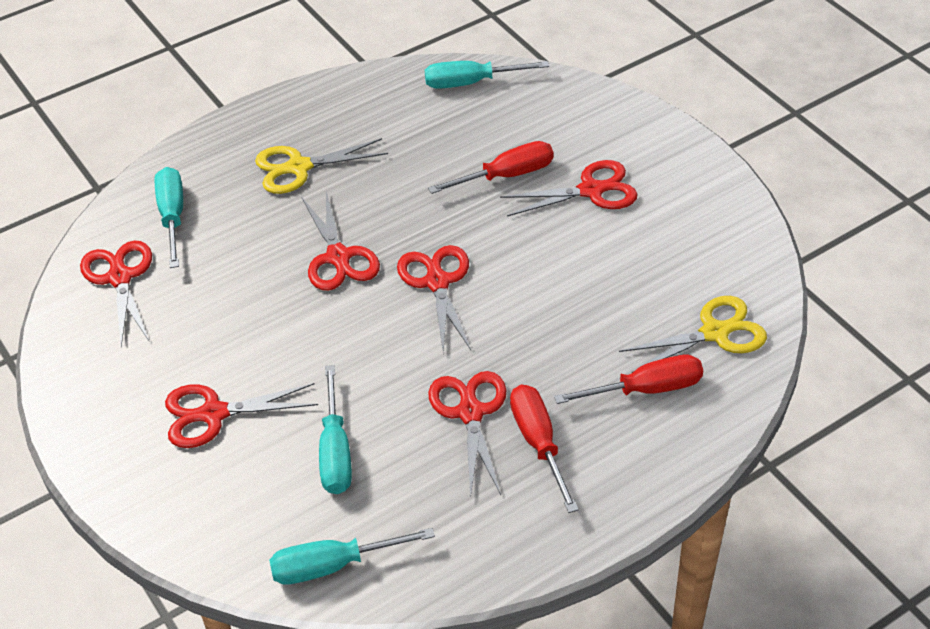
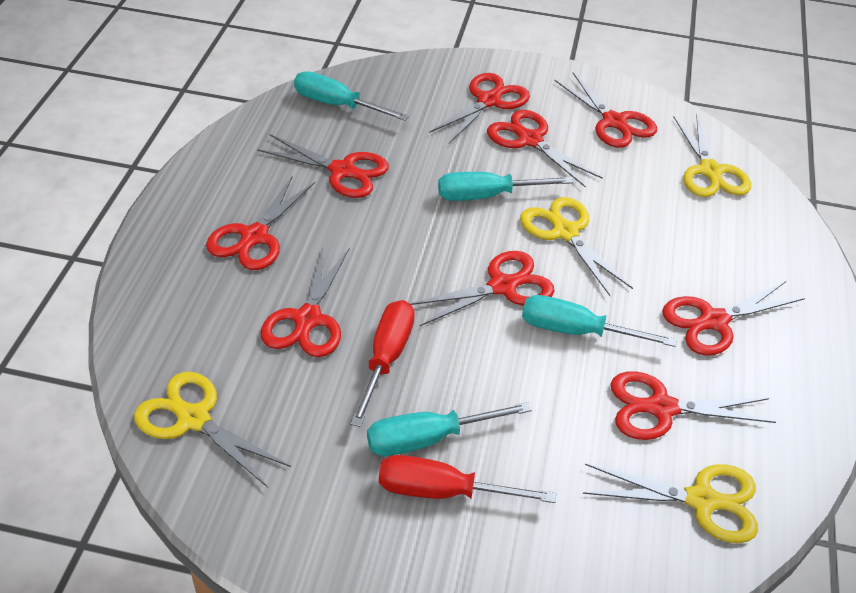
red scissors: [80,241,152,347] [165,383,318,448] [301,191,380,291] [397,245,471,354] [428,371,506,497] [500,160,638,216] = 6 -> [206,175,315,270] [257,134,389,198] [261,245,349,357] [409,251,555,326] [429,73,530,144] [487,110,603,188] [554,72,657,148] [610,371,776,440] [662,281,805,356] = 9
red screwdriver: [428,141,554,194] [510,385,578,513] [554,355,703,404] = 3 -> [350,300,415,427] [379,455,556,503] = 2
yellow scissors: [255,138,388,194] [619,296,767,373] = 2 -> [134,372,291,488] [520,197,633,296] [583,464,758,543] [673,114,751,197] = 4

